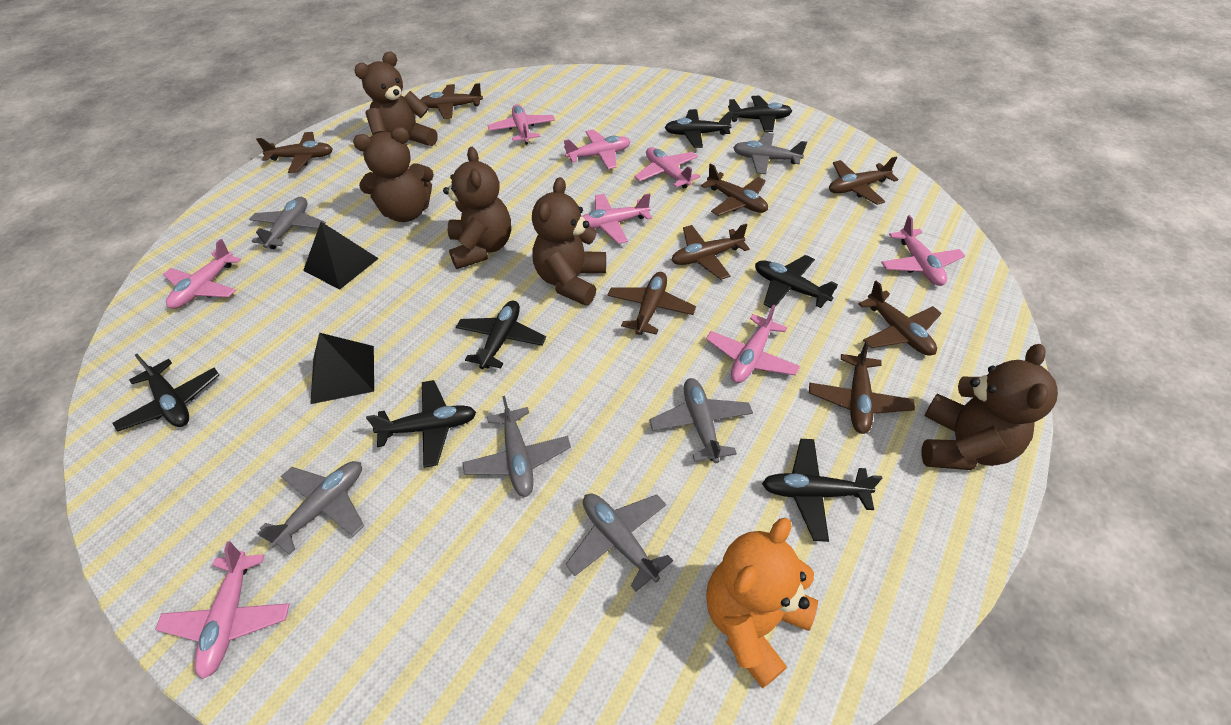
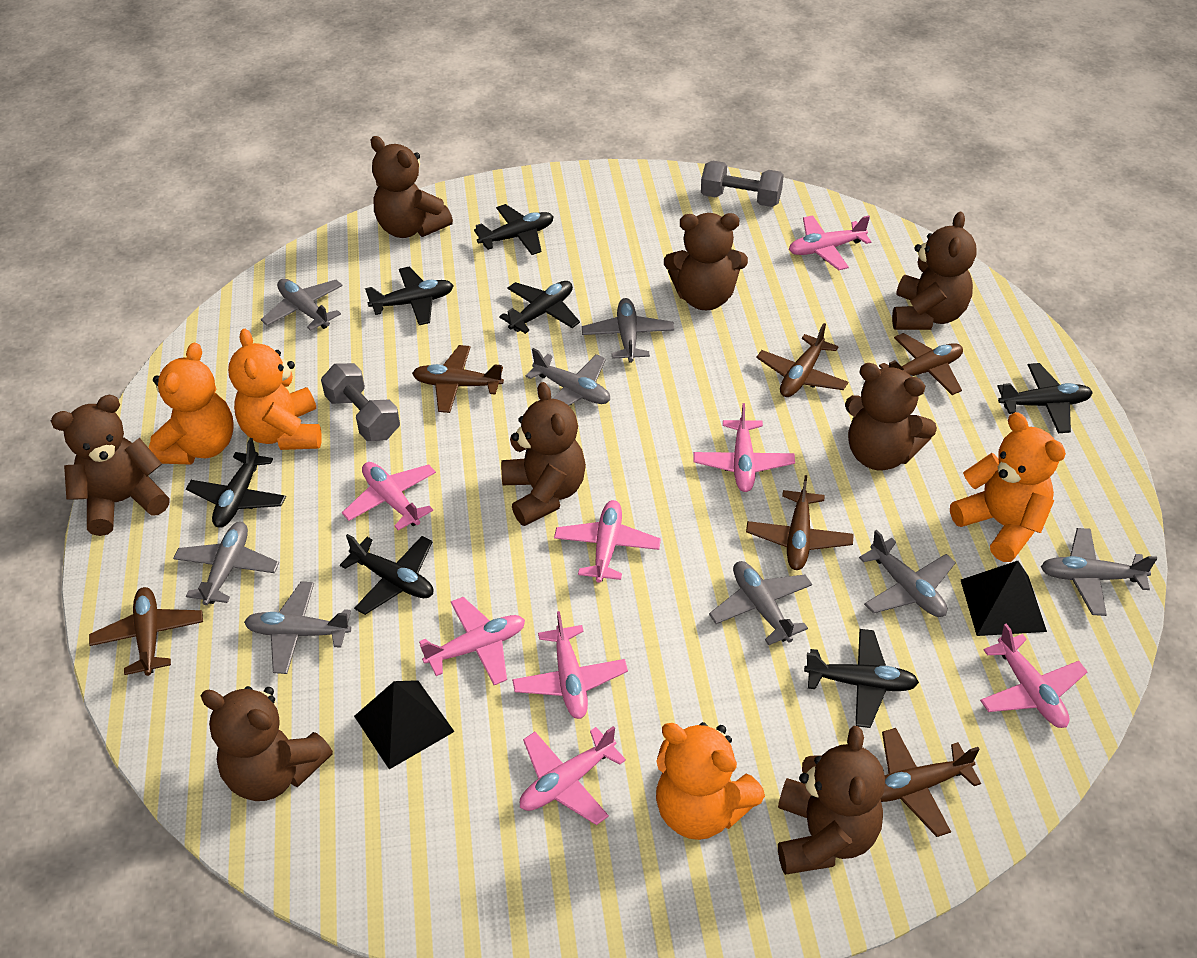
brown plane: [256,132,333,173] [421,83,483,119] [607,272,696,335] [672,224,750,280] [701,163,768,216] [809,341,915,434] [829,157,899,205] [858,280,942,356] = 8 -> [89,587,203,676] [412,345,504,413] [746,475,854,570] [756,323,848,397] [879,333,963,395] [881,728,981,837] = 6
brown teddy bear: [353,127,434,222] [354,51,438,146] [443,147,511,269] [532,177,606,306] [921,344,1058,470] = 5 -> [51,395,169,536] [200,686,333,801] [371,136,453,238] [501,382,586,526] [664,213,748,310] [778,726,885,875] [845,363,937,470] [892,212,977,330] = 8
grey dumbbell: none = 0 -> [321,363,400,441] [701,160,784,207] = 2
grey plane: [249,197,326,249] [258,461,364,555] [462,396,571,497] [566,493,673,592] [649,378,753,463] [733,133,807,174] = 6 -> [173,522,279,605] [244,581,351,674] [261,279,343,331] [525,348,610,406] [582,298,674,363] [709,561,812,645] [859,530,956,617] [1041,528,1157,616] = 8
orange teddy bear: [706,518,818,688] = 1 -> [149,343,234,465] [228,329,322,450] [656,722,765,840] [950,412,1066,562] = 4

